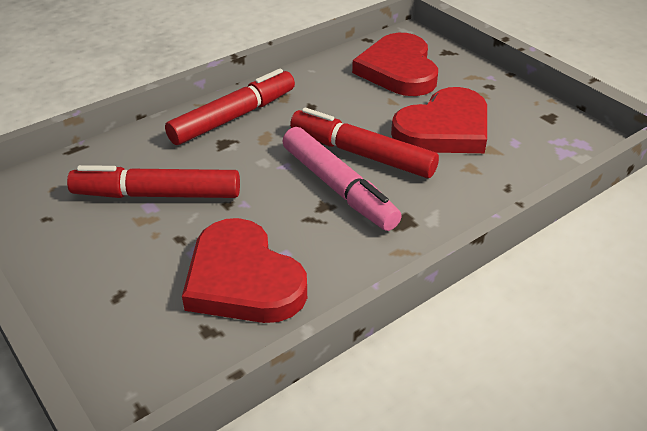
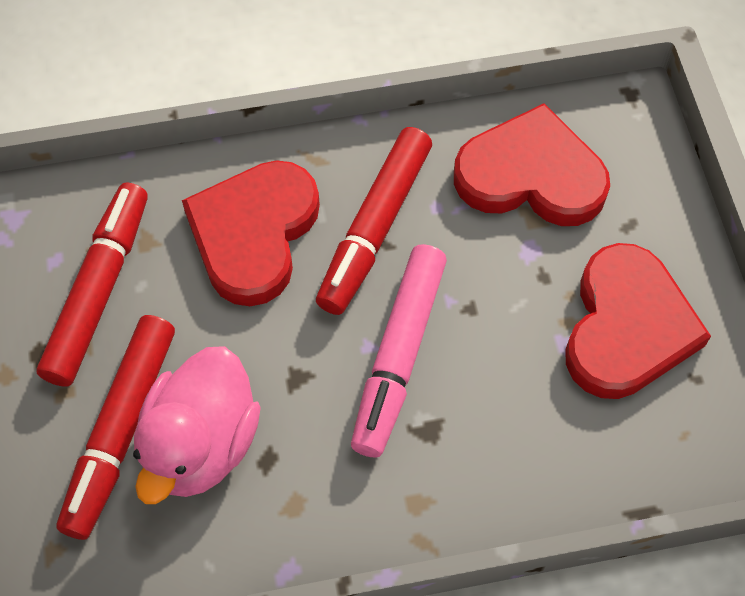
pink duck: none = 0 -> [133,346,261,504] = 1

